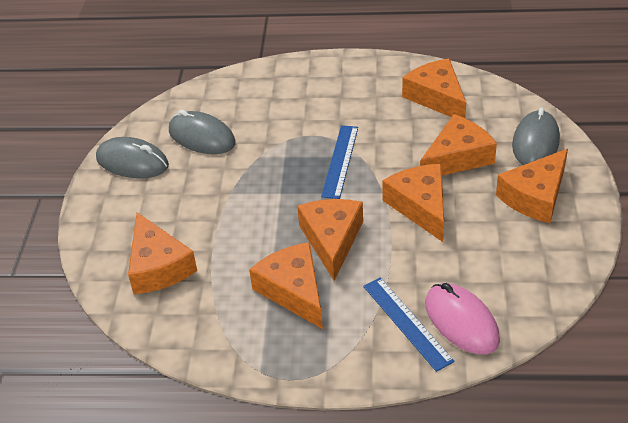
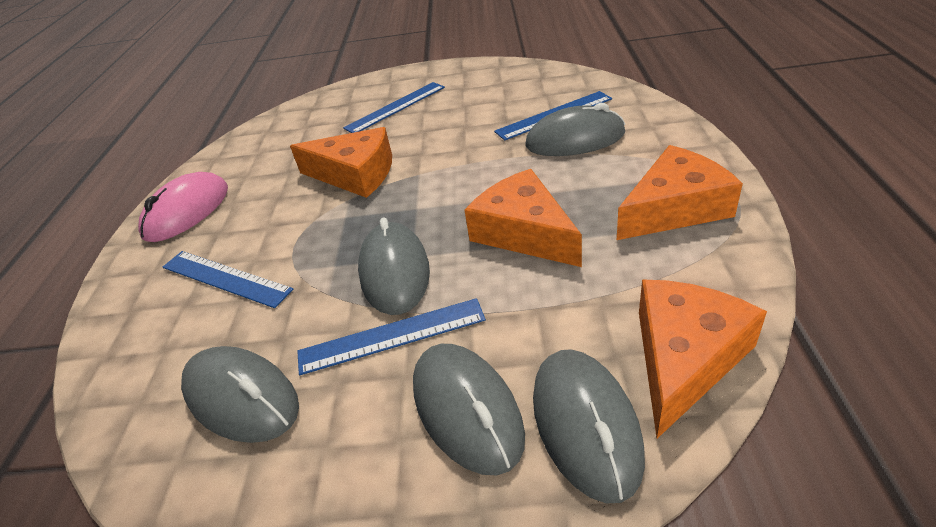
blue ruler: [321,125,358,199] [363,277,455,372] = 2 -> [163,251,293,308] [297,298,486,375] [343,82,445,133] [494,91,612,140] = 4
grey mouse: [96,137,169,178] [169,110,236,154] [512,107,560,165] = 3 -> [181,346,299,443] [358,218,430,315] [413,344,525,476] [525,103,625,156] [533,349,645,504] = 5
orange cheese: [128,212,197,294] [249,242,323,329] [297,199,363,281] [382,164,444,242] [402,59,466,118] [420,114,497,175] [496,149,568,223] = 7 -> [290,127,392,198] [464,169,582,267] [617,145,743,240] [639,280,767,439] = 4

